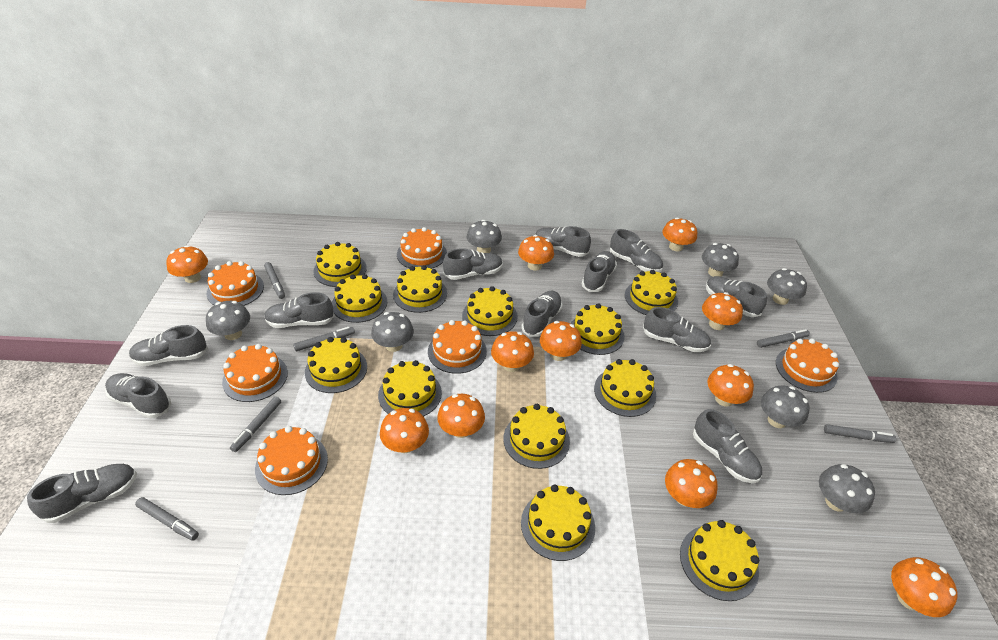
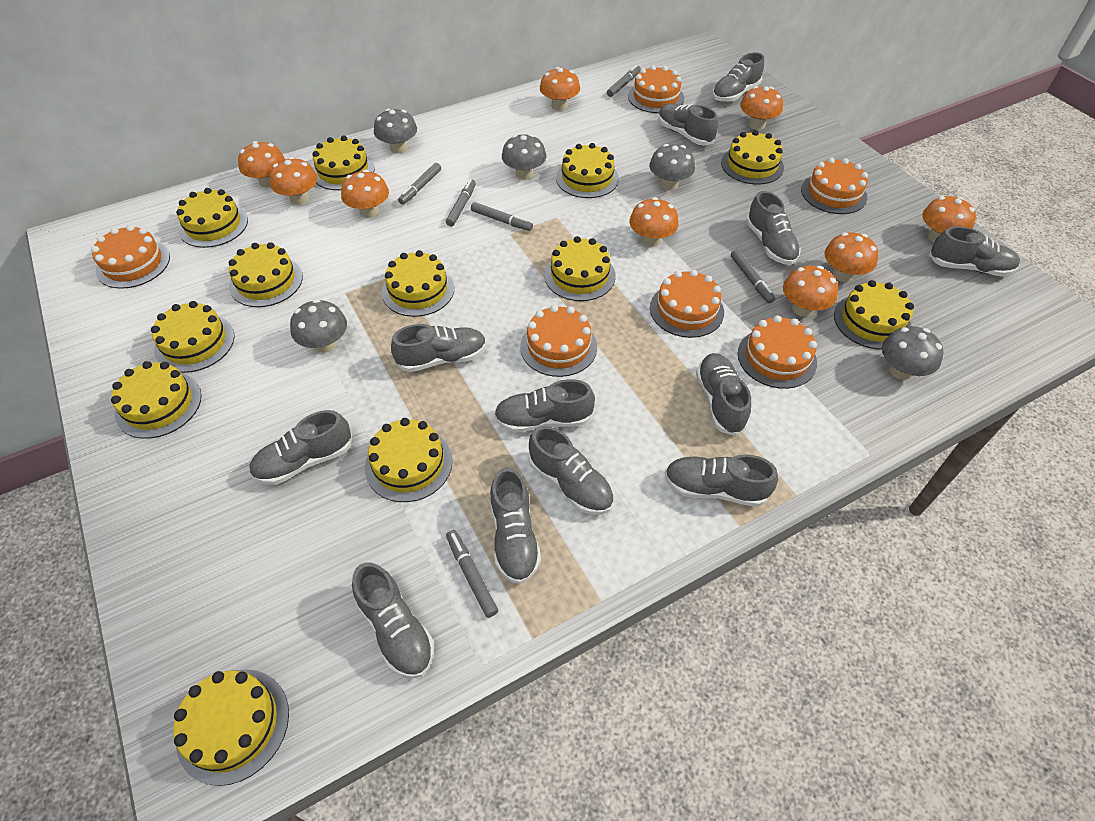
grey mushroom: [206,301,250,340] [371,312,414,352] [467,220,502,253] [702,243,739,277] [761,386,810,428] [767,268,807,305] [819,464,875,513] = 7 -> [290,299,347,353] [374,109,417,153] [502,134,546,180] [649,144,695,190] [882,326,944,380] = 5
orange mushroom: [166,245,208,283] [380,408,429,453] [437,394,485,438] [491,331,534,372] [518,235,554,271] [540,321,582,361] [662,217,697,251] [665,459,718,508] [702,292,743,330] [707,364,754,407] [891,557,958,617] = 11 -> [238,141,285,188] [269,157,318,205] [341,170,389,218] [540,67,580,111] [629,197,679,247] [740,86,783,130] [783,266,838,317] [825,232,878,282] [922,196,976,243] = 9

